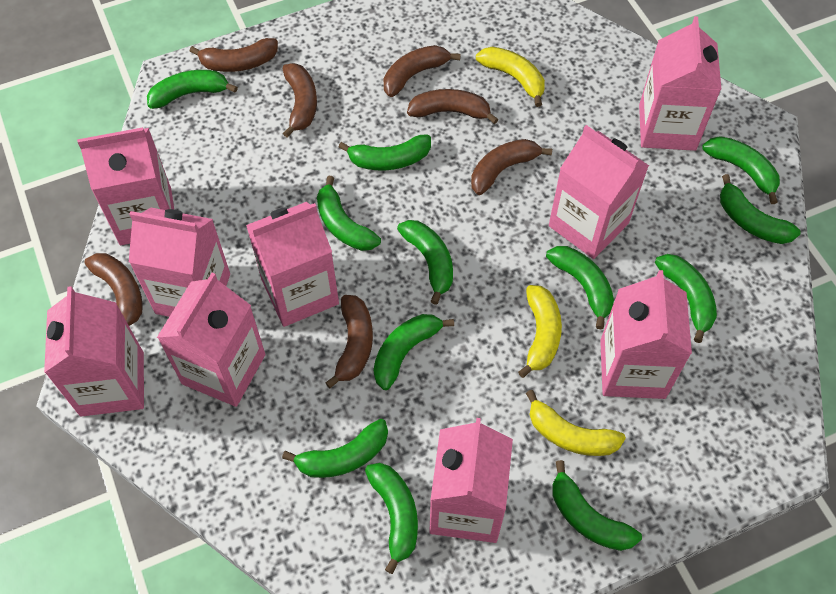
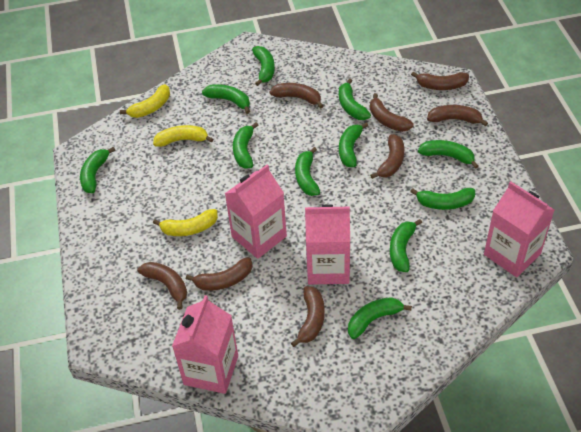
brown banana: [84,253,143,326] [190,38,278,72] [283,63,317,138] [325,295,373,388] [384,45,461,97] [407,89,498,124] [471,139,552,195] = 7 -> [138,262,187,310] [186,257,252,291] [270,83,323,108] [291,286,325,347] [370,93,414,132] [370,134,404,179] [411,72,469,90] [427,105,488,127] = 8
green banana: [147,70,238,109] [282,419,388,478] [317,176,381,251] [339,135,431,170] [365,463,418,574] [373,314,454,390] [397,220,453,305] [546,246,614,329] [552,460,642,551] [655,254,717,343] [702,136,780,204] [720,174,801,244] = 12 -> [80,147,115,193] [202,84,250,114] [233,122,258,168] [252,46,275,86] [295,147,320,196] [339,78,371,120] [339,122,368,167] [348,297,412,339] [390,219,422,272] [410,188,475,210] [418,140,479,169] = 11
pink carton: [44,286,144,417] [77,127,174,245] [129,208,230,317] [157,273,265,407] [246,202,339,327] [429,418,513,543] [549,125,649,259] [600,270,692,399] [639,16,722,151] = 9 -> [172,295,238,394] [225,164,287,259] [305,205,350,285] [484,181,554,277] = 4

